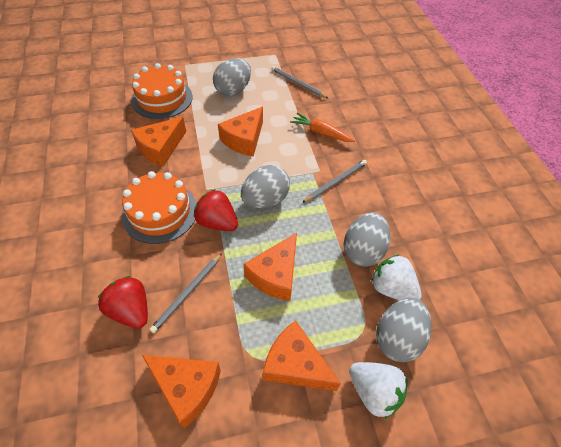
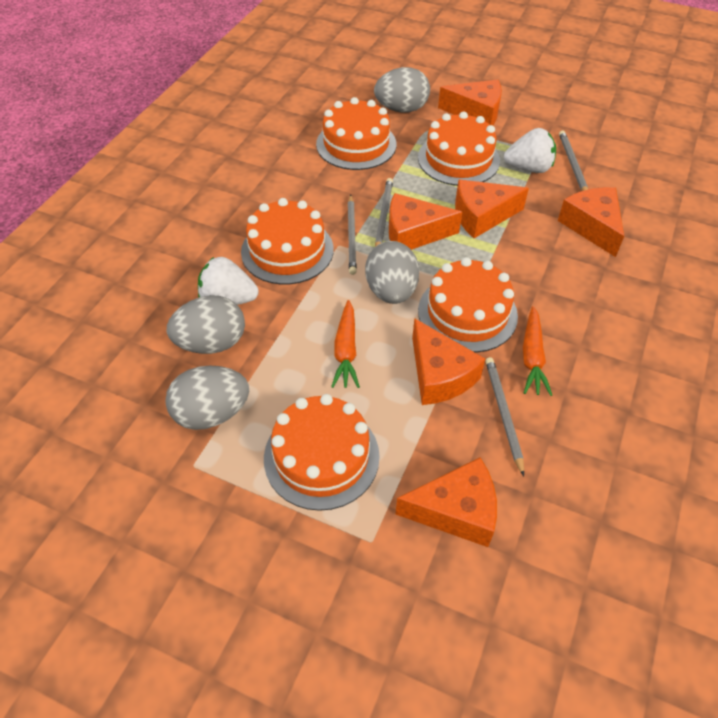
grey pencil: [149,253,222,333] [271,66,328,98] [302,160,367,203] = 3 -> [347,195,357,275] [375,178,393,247] [485,357,524,476] [559,130,588,191] = 4
orange cake: [122,171,196,244] [131,63,192,119] = 2 -> [241,198,333,285] [264,394,380,511] [316,97,396,170] [418,111,500,186] [418,257,518,353] = 5
orange carrot: [290,113,355,142] = 1 -> [331,300,360,388] [523,306,552,396] = 2
orange cheese: [131,117,186,167] [142,355,221,428] [218,107,263,157] [243,233,297,301] [263,321,341,391] = 5 -> [389,193,462,250] [395,457,497,547] [412,318,485,405] [438,79,502,126] [455,179,529,238] [558,187,624,257] = 6
red strawberry: [98,276,148,329] [194,189,238,231] = 2 -> none = 0

